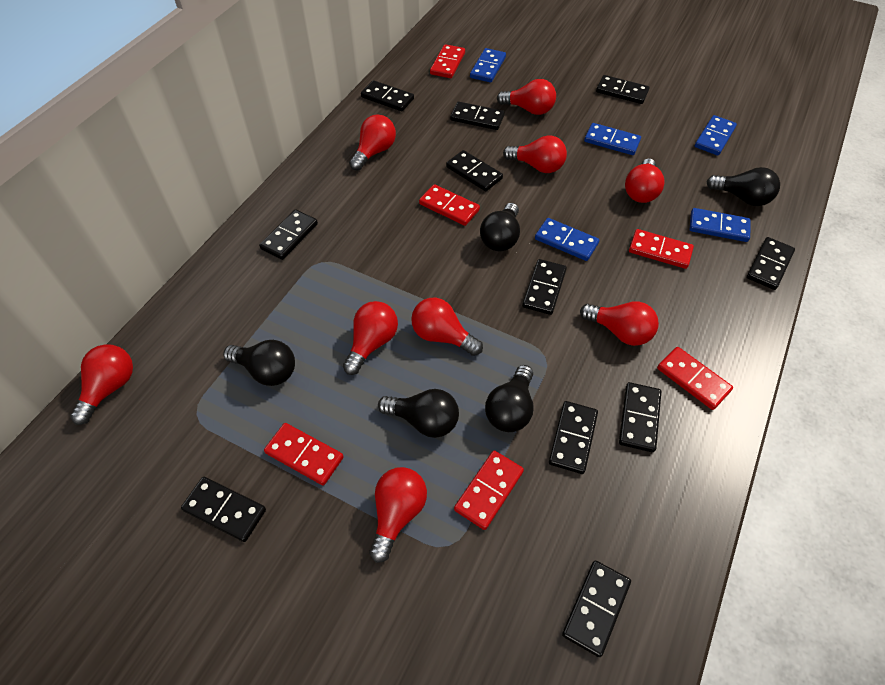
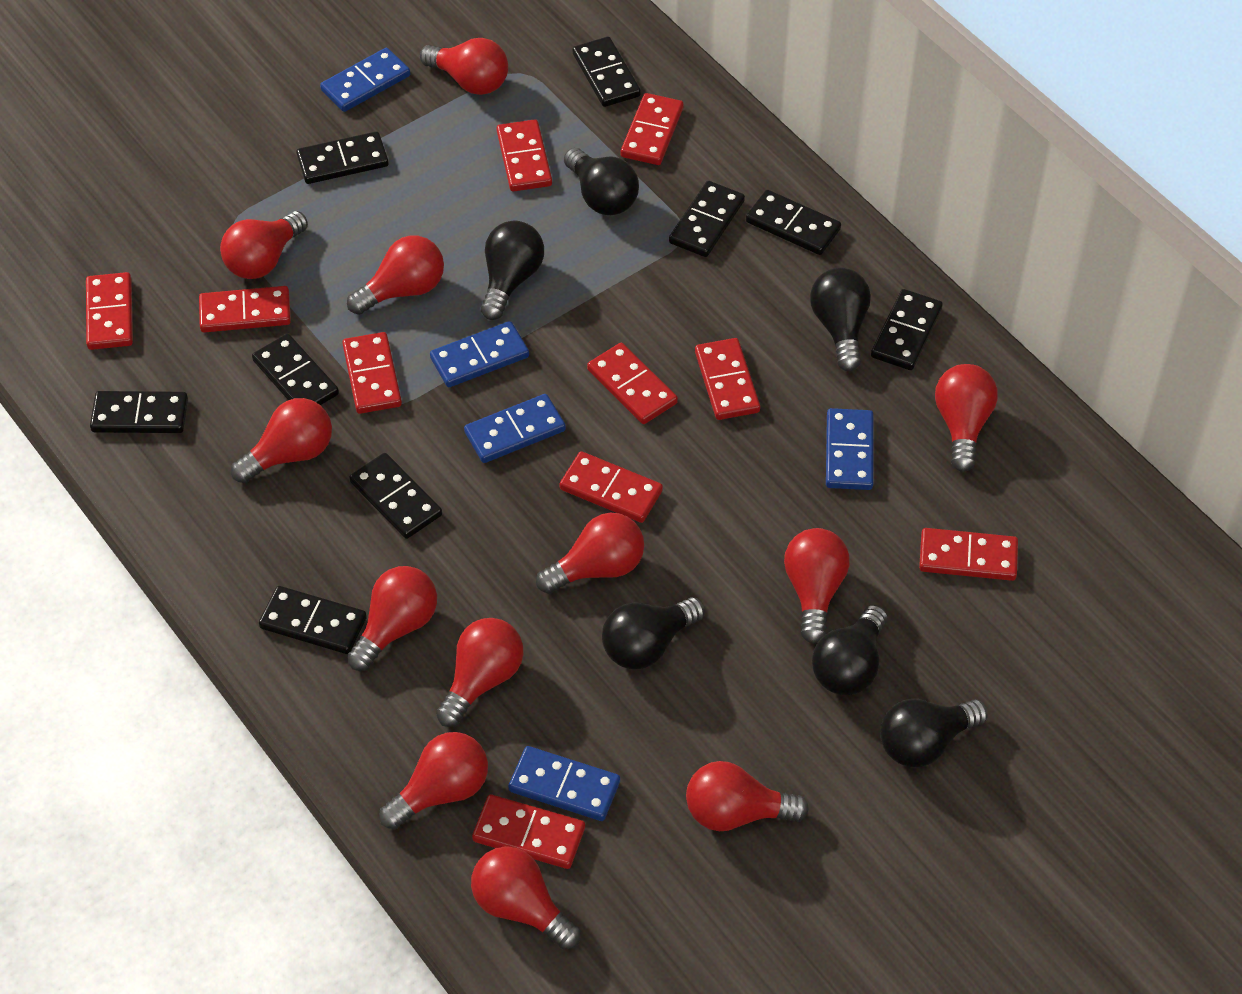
black domino: [181,477,266,542] [259,209,318,260] [361,80,414,111] [446,150,503,191] [450,102,505,130] [522,259,567,315] [549,401,598,474] [562,561,631,657] [596,75,649,104] [619,382,661,452] [747,237,795,290] = 11 -> [90,391,188,433] [252,334,339,405] [259,586,367,654] [296,132,389,184] [349,453,442,539] [572,37,641,107] [669,181,745,257] [746,190,841,255] [871,289,943,370] = 9
black light bulb: [223,340,295,386] [378,389,459,438] [480,203,520,251] [485,365,534,432] [706,167,780,206] = 5 -> [481,220,544,320] [564,148,639,215] [602,597,705,669] [810,267,871,371] [812,605,887,695] [880,699,988,767] = 6
red domino: [264,423,344,486] [419,184,480,226] [430,44,465,78] [454,451,524,530] [629,229,694,269] [657,347,733,410] = 6 -> [86,272,133,350] [199,286,291,333] [342,332,402,414] [472,795,585,869] [497,119,552,192] [560,451,663,523] [587,343,678,424] [621,93,684,165] [695,338,760,420] [919,528,1018,581] = 10
red light bulb: [70,344,133,425] [343,301,398,375] [349,114,396,170] [370,467,427,563] [411,298,483,356] [497,79,556,115] [503,135,567,173] [580,302,659,346] [625,158,665,203] = 9 -> [220,211,308,279] [231,398,332,483] [347,235,444,315] [347,566,437,671] [379,732,488,830] [420,38,508,95] [436,618,524,727] [471,846,580,950] [536,513,644,594] [686,761,809,831] [784,528,850,644] [935,364,998,472] = 12

